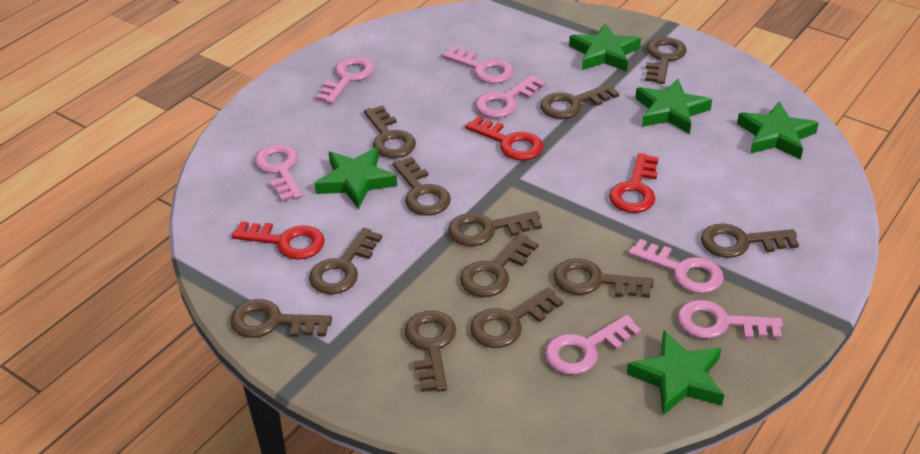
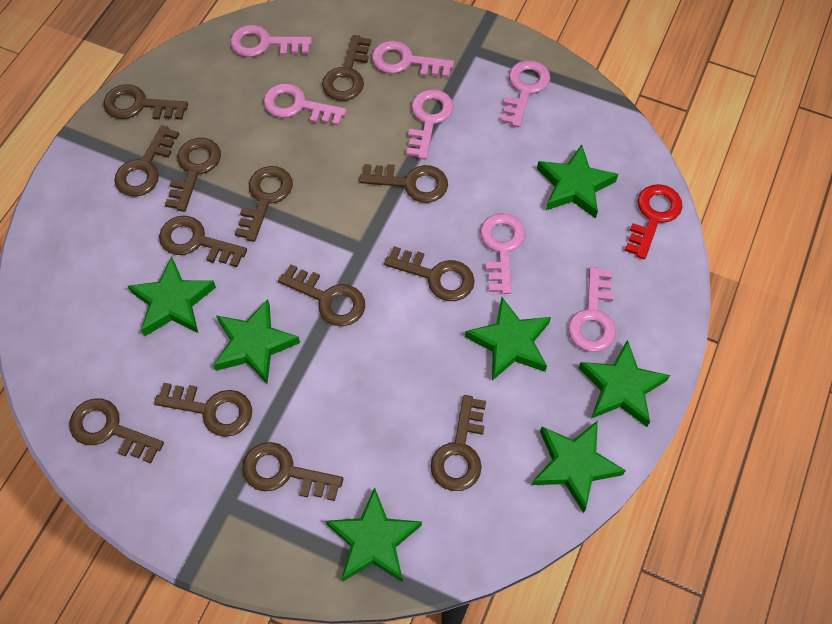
brown key: [230,299,332,338] [309,228,382,294] [364,105,416,158] [392,157,451,216] [405,311,456,392] [448,211,542,246] [460,234,539,297] [470,288,563,348] [540,83,619,119] [554,258,654,298] [645,37,687,84] [701,223,799,258] = 12 -> [69,398,164,463] [103,84,188,120] [114,125,179,197] [154,383,252,437] [159,216,247,267] [165,138,221,212] [235,166,293,242] [242,442,344,501] [278,264,365,326] [322,35,371,101] [359,164,448,203] [384,246,475,301] [430,395,486,491] = 13
green star: [315,147,397,209] [569,23,641,72] [627,330,724,415] [635,79,712,134] [737,102,819,160] = 5 -> [128,257,216,336] [213,299,300,384] [326,487,422,582] [465,297,551,381] [532,421,626,513] [537,144,618,219] [579,340,670,427] = 7
red key: [232,221,325,260] [465,116,543,161] [609,153,659,213] = 3 -> [625,184,683,259] = 1

